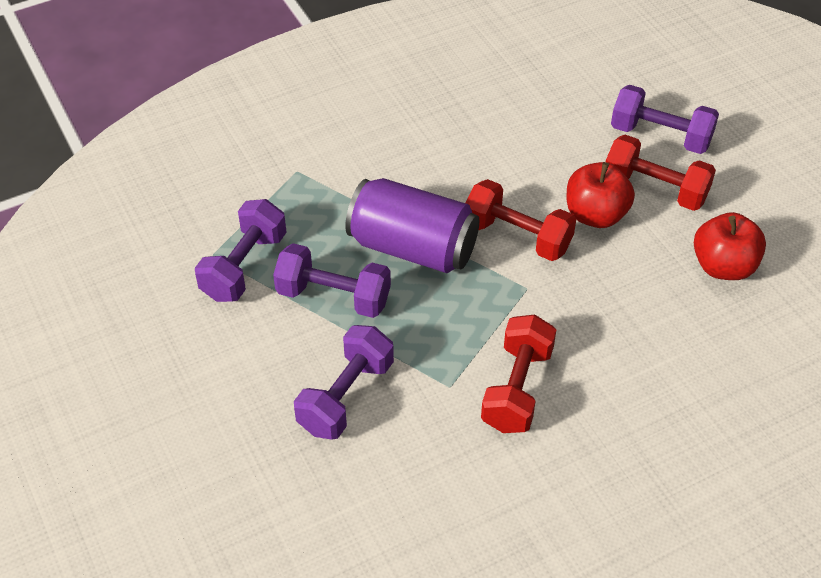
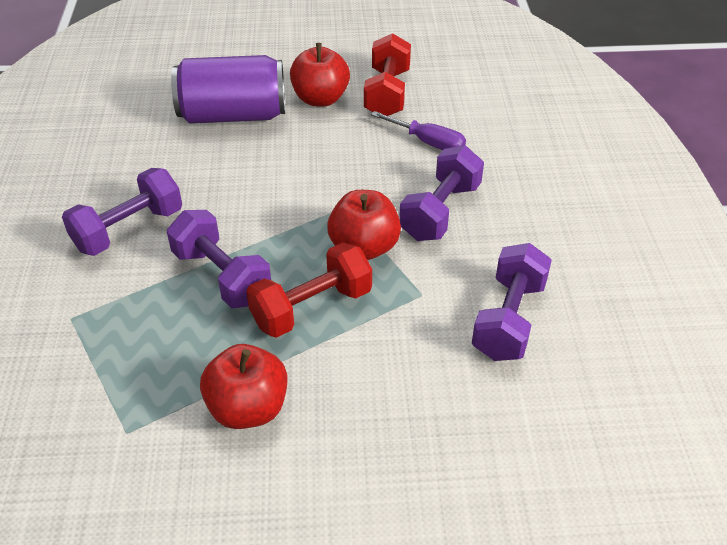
purple screwdriver: none = 0 -> [371,111,466,150] = 1
red apple: [567,162,635,228] [694,212,766,280] = 2 -> [200,344,287,429] [290,43,350,107] [327,190,401,260] = 3
red dumbbell: [466,179,576,261] [481,314,556,433] [606,135,716,211] = 3 -> [246,242,372,338] [364,33,411,116] = 2

